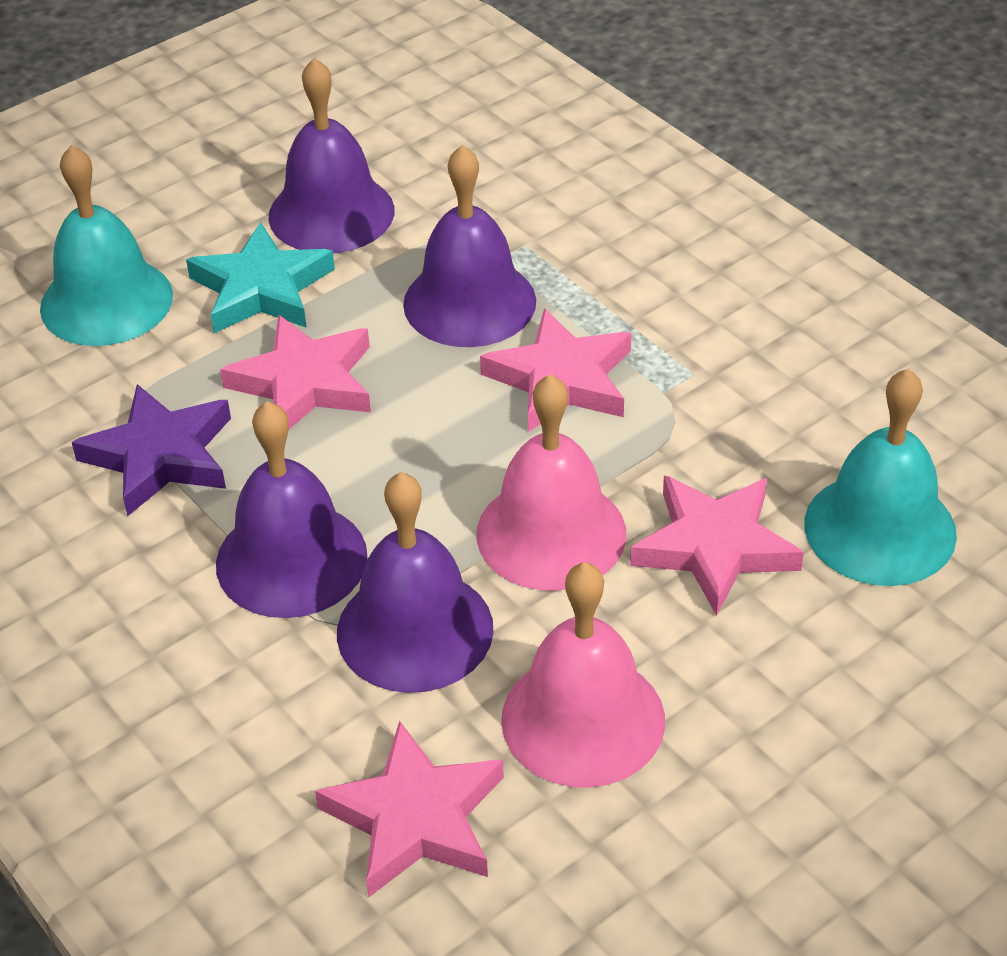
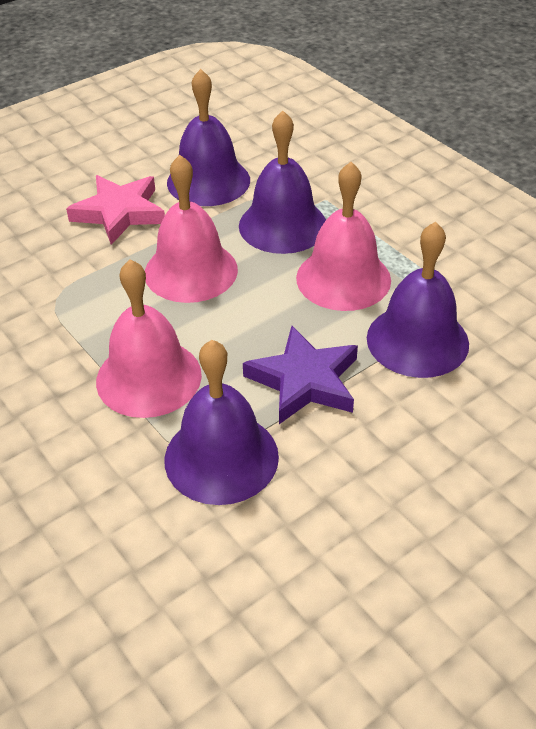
pink bell: [476,374,626,590] [501,562,665,788] = 2 -> [96,259,202,418] [145,155,238,303] [296,162,391,311] = 3
pink star: [220,315,371,429] [315,720,504,897] [480,308,631,432] [630,475,804,616] = 4 -> [66,175,165,245] = 1
turquoise bell: [40,145,173,346] [804,369,957,586] = 2 -> none = 0
turquoise star: [186,222,335,333] = 1 -> none = 0

